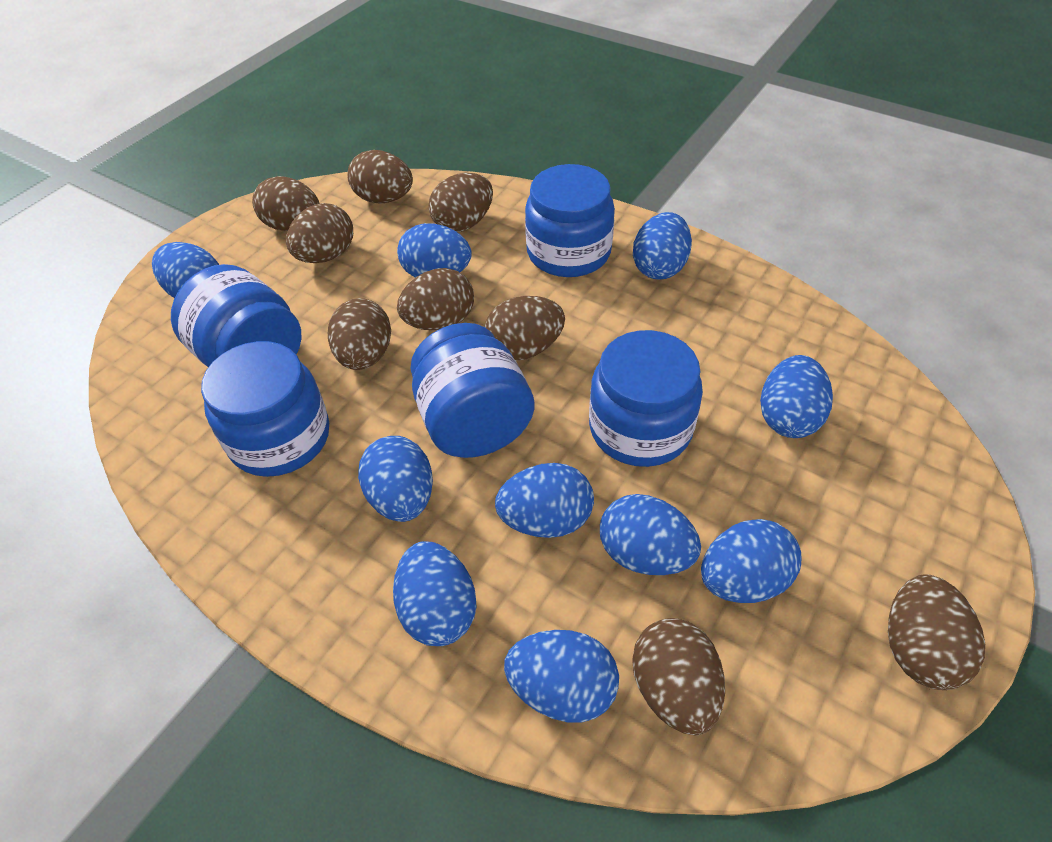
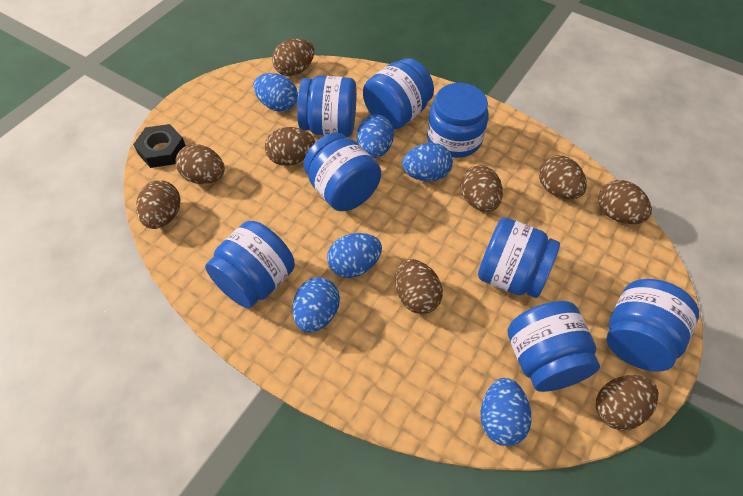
black nut: none = 0 -> [133,124,186,168] = 1
blue egg: [152,242,219,298] [358,436,433,522] [393,541,477,646] [397,223,472,277] [495,463,594,538] [504,630,619,722] [600,494,701,575] [633,212,692,279] [701,519,802,603] [760,355,833,438] = 10 -> [253,73,298,112] [292,277,340,333] [327,233,382,278] [357,114,394,158] [402,143,453,182] [481,378,532,446] = 6
blue jar: [171,264,301,367] [201,341,329,477] [410,323,535,458] [525,164,615,277] [589,330,703,467] = 5 -> [205,221,295,308] [297,75,357,137] [303,133,381,211] [363,58,434,130] [427,83,489,158] [478,218,560,298] [508,301,600,392] [607,279,699,372] = 8

